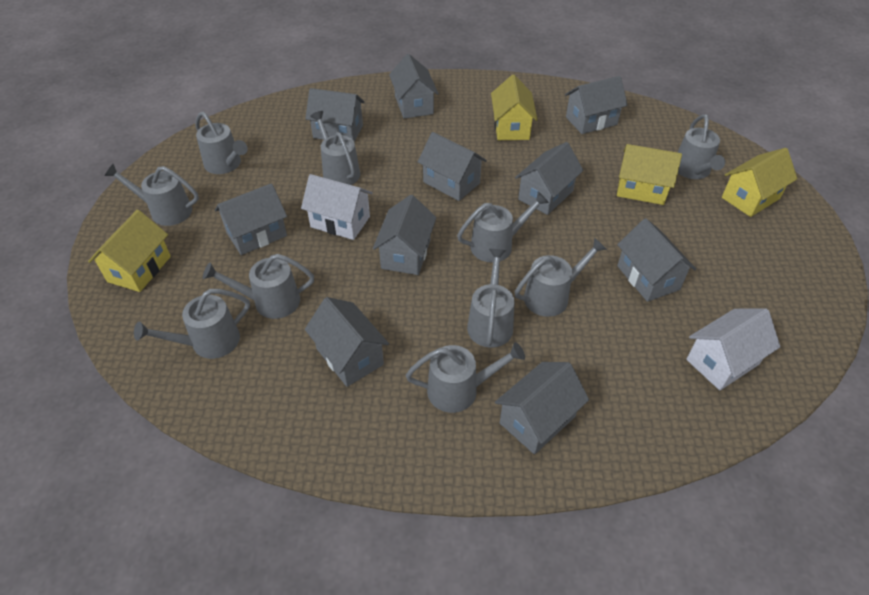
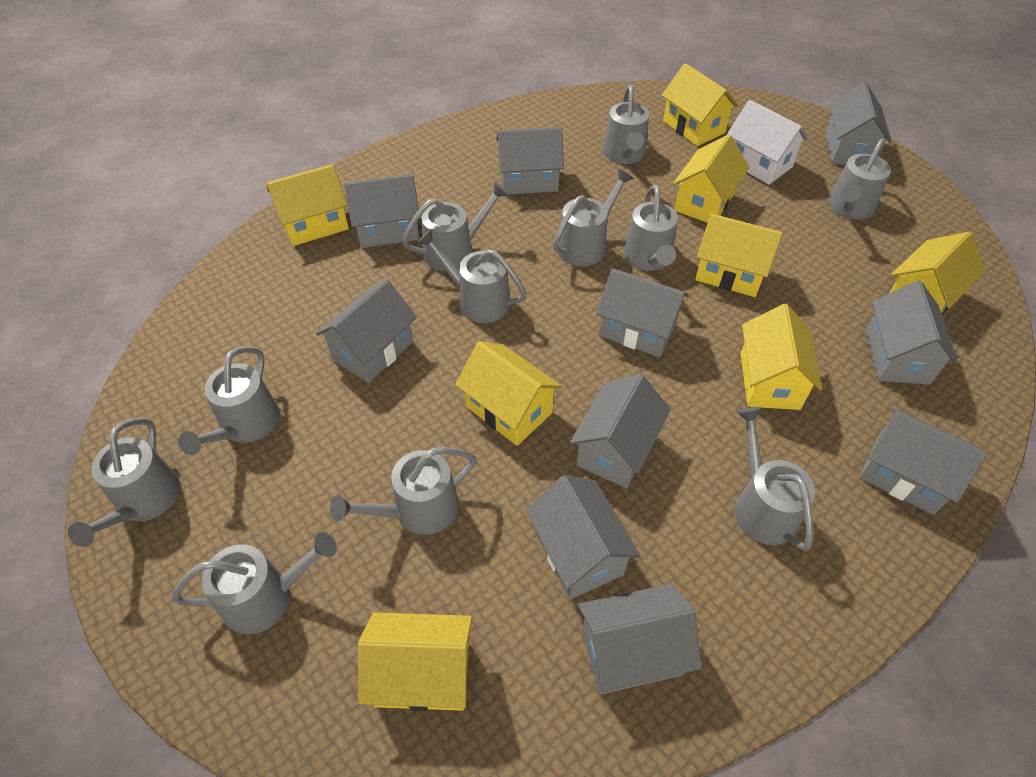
grey watering can: [104,164,199,226] [134,289,250,359] [195,112,248,174] [203,254,314,319] [310,111,360,185] [406,342,525,413] [457,191,549,263] [467,249,515,348] [515,238,607,317] [677,114,725,179] = 10 -> [68,418,180,547] [172,532,337,634] [178,346,279,455] [330,447,476,535] [402,182,509,271] [417,229,527,323] [553,169,634,266] [603,85,649,164] [624,185,678,271] [734,407,815,551] [828,139,891,219] = 11
white house: [301,174,373,240] [686,308,780,390] = 2 -> [727,100,808,185] = 1
yellow house: [88,210,171,292] [491,75,538,140] [617,144,682,205] [722,148,797,217] = 4 -> [267,164,349,246] [358,612,472,711] [455,341,562,446] [662,63,739,146] [673,134,749,223] [695,214,783,297] [740,304,822,410] [890,232,985,315] = 8

